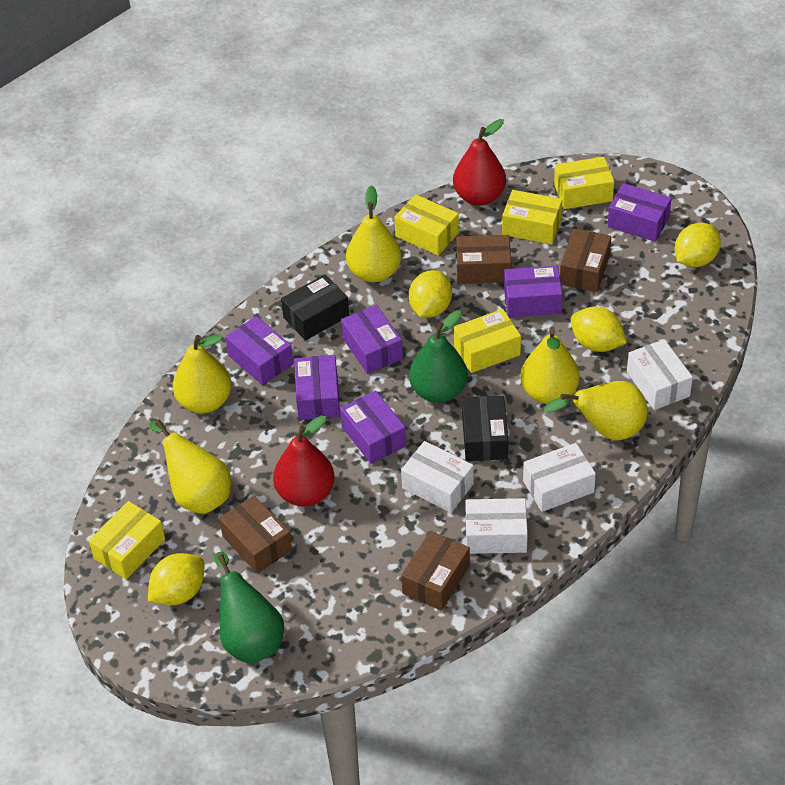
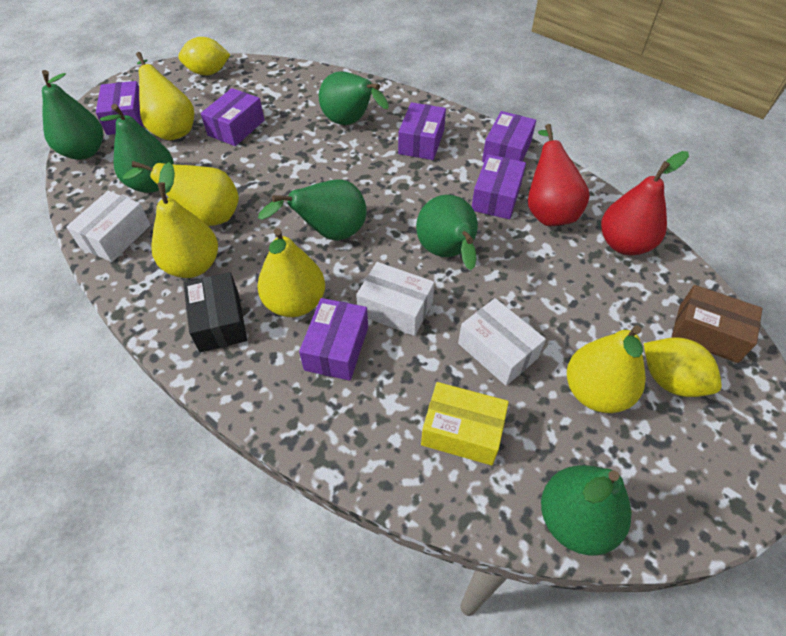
black box: [281,274,349,341] [462,396,508,461] = 2 -> [183,272,247,353] = 1
brown box: [219,495,292,574] [401,531,470,611] [456,235,511,284] [560,229,611,292] = 4 -> [671,285,762,363] = 1
green pear: [214,552,284,663] [409,310,468,403] = 2 -> [42,70,103,160] [100,104,174,193] [258,179,367,241] [319,72,389,125] [416,195,478,270] [541,465,632,555] = 6
white box: [401,441,474,513] [465,498,528,554] [523,443,596,512] [627,339,693,410] = 4 -> [66,191,150,262] [356,262,435,336] [458,298,546,386] = 3
yellow box: [89,501,165,579] [394,194,459,256] [454,309,521,373] [502,190,562,244] [554,157,614,209] = 5 -> [421,382,509,465] = 1
yellow lemon: [148,553,204,605] [409,270,452,318] [571,307,627,352] [675,223,721,267] = 4 -> [178,37,230,76] [644,337,722,397] = 2

